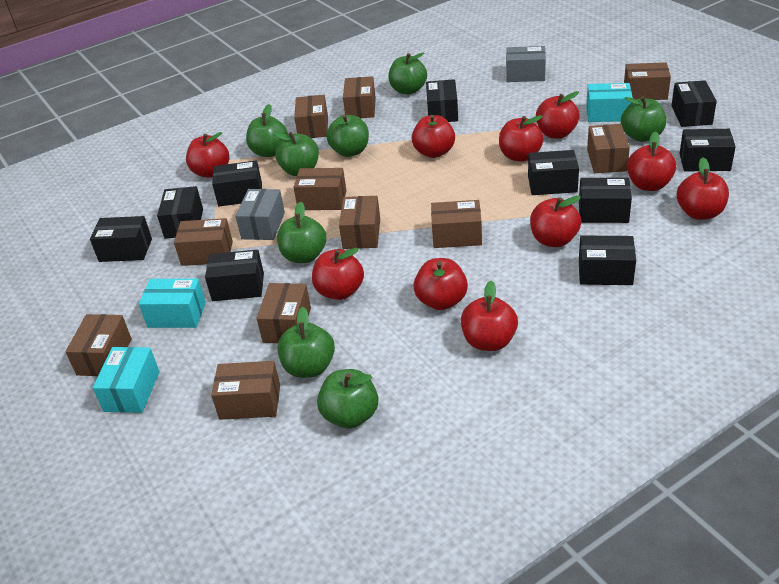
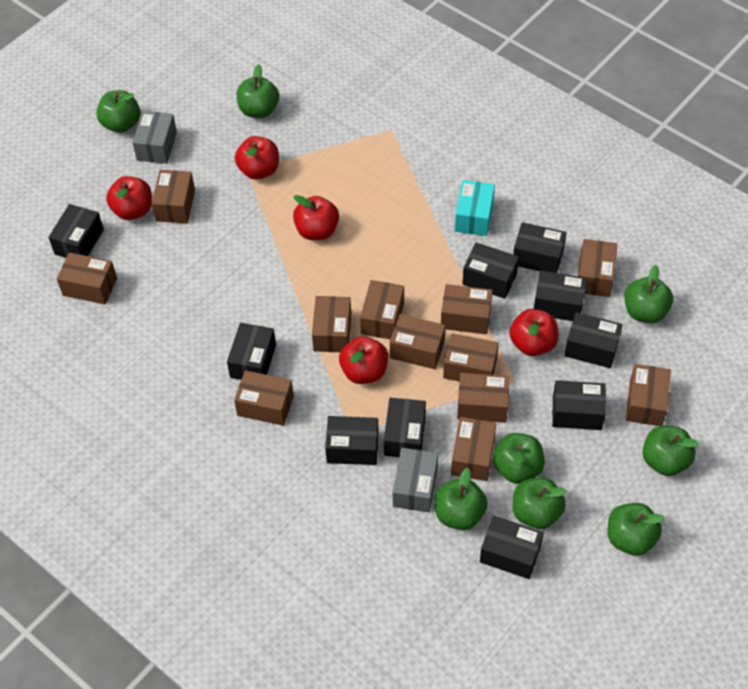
brown box: [65,314,132,376] [174,218,233,266] [211,361,280,420] [257,283,311,343] [294,95,328,138] [294,168,346,210] [339,196,380,249] [343,76,376,118] [431,200,482,248] [587,124,630,173] [624,62,671,100] = 11 -> [57,252,117,304] [152,170,195,223] [234,370,294,426] [312,296,351,352] [360,280,404,339] [390,314,446,369] [441,284,493,334] [443,333,499,382] [451,417,496,481] [457,373,510,423] [578,239,618,297] [626,364,671,426] = 12
red apple: [186,132,229,178] [312,248,364,300] [412,115,455,158] [413,258,468,310] [461,280,518,351] [499,115,544,162] [530,196,581,247] [536,91,580,139] [627,131,676,191] [677,157,729,220] = 10 -> [106,176,152,220] [235,136,279,180] [293,195,339,240] [339,336,388,384] [510,309,559,356] = 5
turquoise box: [93,347,159,413] [139,279,206,328] [586,83,633,122] = 3 -> [455,180,495,236] = 1

